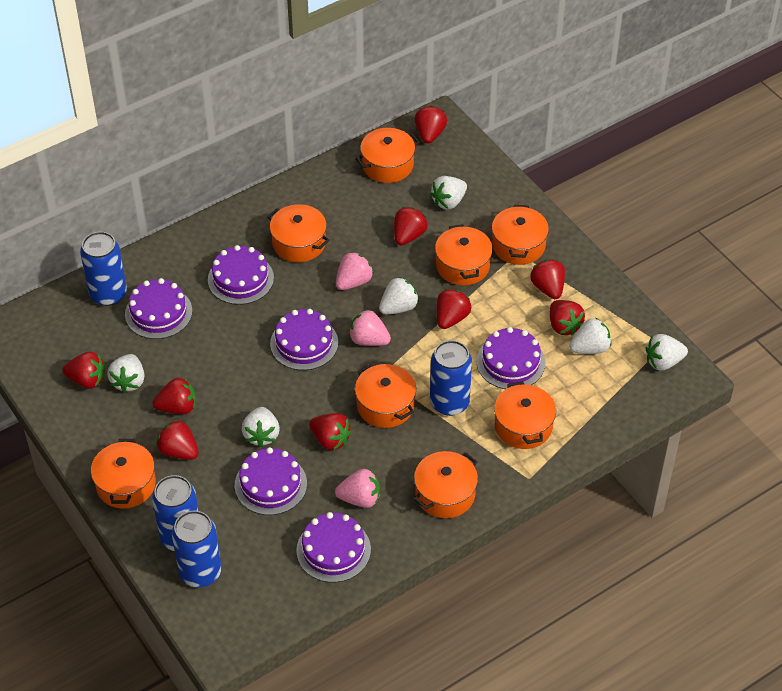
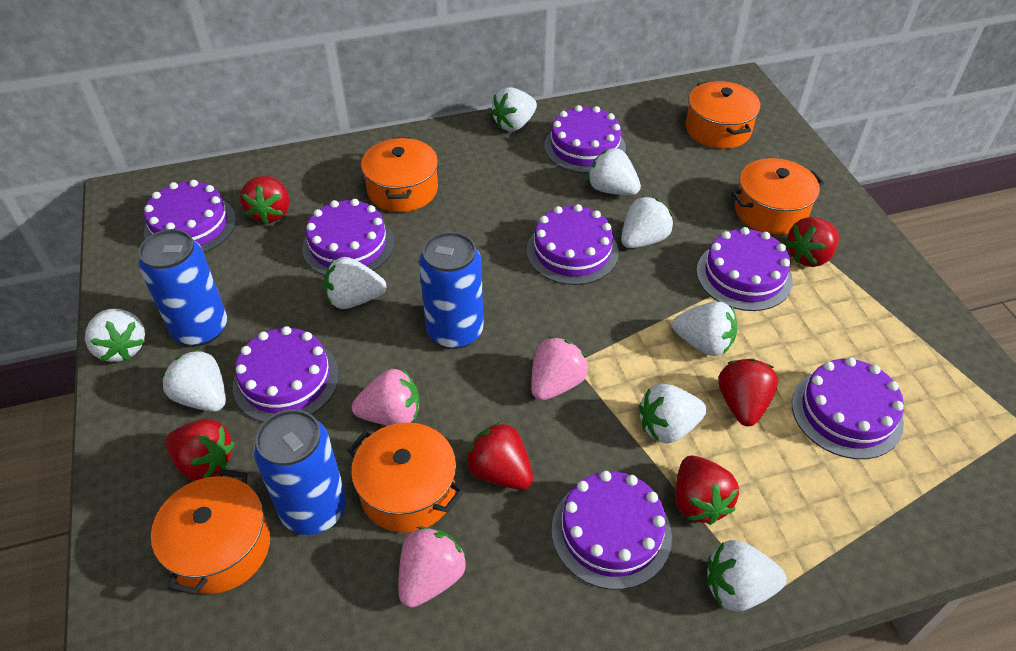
blue can: [80,232,127,306] [152,475,198,551] [172,511,221,587] [430,340,472,416] = 4 -> [138,229,227,346] [254,409,346,535] [419,232,484,349] = 3
orange pot: [91,439,156,509] [267,204,330,262] [355,364,416,428] [356,128,420,183] [414,451,478,518] [435,224,493,286] [492,205,549,265] [494,381,556,449] = 8 -> [151,469,270,594] [348,422,464,533] [361,137,438,212] [686,81,760,149] [731,158,824,235] = 5
purple cake: [125,278,192,339] [208,245,274,305] [235,447,307,515] [270,309,338,370] [296,512,371,583] [477,327,545,389] = 6 -> [144,180,236,253] [233,326,339,422] [302,199,394,276] [527,204,619,285] [544,105,626,173] [552,471,672,590] [696,227,793,311] [792,357,904,459] = 8
red strawberry: [62,352,105,389] [153,378,196,414] [156,419,199,460] [309,413,352,450] [394,207,428,245] [415,106,447,144] [437,289,471,329] [530,259,565,299] [550,300,585,336] = 9 -> [165,419,235,481] [240,176,289,224] [465,422,533,490] [675,455,739,525] [718,359,778,426] [785,217,839,267] = 6
white strawberry: [107,354,144,393] [241,407,280,447] [379,277,419,315] [430,176,467,209] [569,318,611,354] [646,334,688,371] = 6 -> [85,309,145,362] [161,349,226,412] [324,257,386,309] [491,87,537,131] [588,148,641,195] [621,196,673,248] [639,383,707,443] [672,301,737,356] [707,540,787,611] = 9

